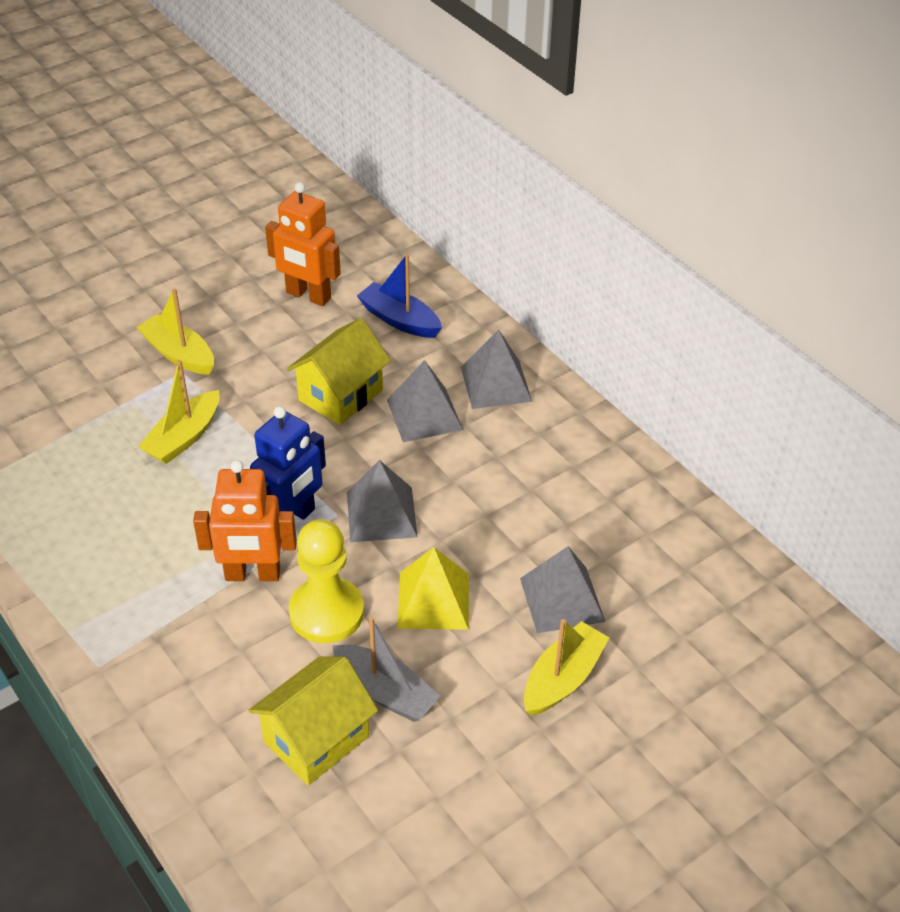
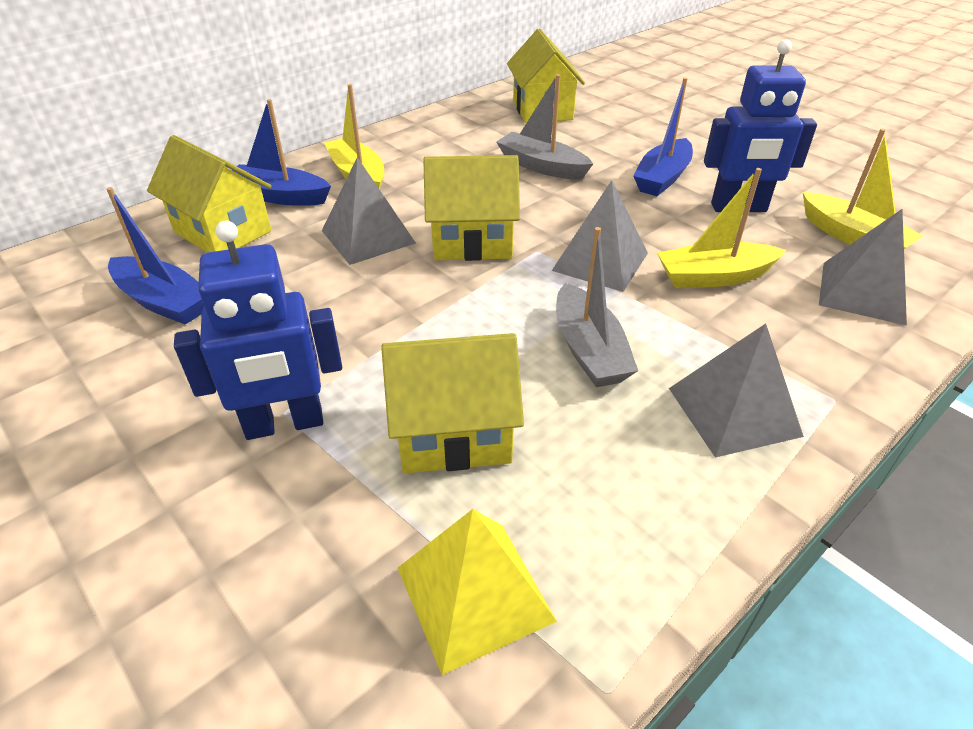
blue boat: [357,254,442,338] = 1 -> [106,187,204,325] [232,99,331,206] [633,78,693,196] = 3
blue robot: [250,406,326,520] = 1 -> [174,221,342,440] [704,39,817,212] = 2
grey boat: [332,617,441,722] = 1 -> [496,74,593,180] [556,227,638,387] = 2
orange robot: [193,460,297,581] [265,182,341,306] = 2 -> none = 0
yellow house: [248,656,378,785] [287,318,391,425] = 2 -> [147,135,272,253] [381,333,524,473] [423,155,520,261] [507,29,585,123] = 4
yellow pawn: [289,519,364,643] = 1 -> none = 0

